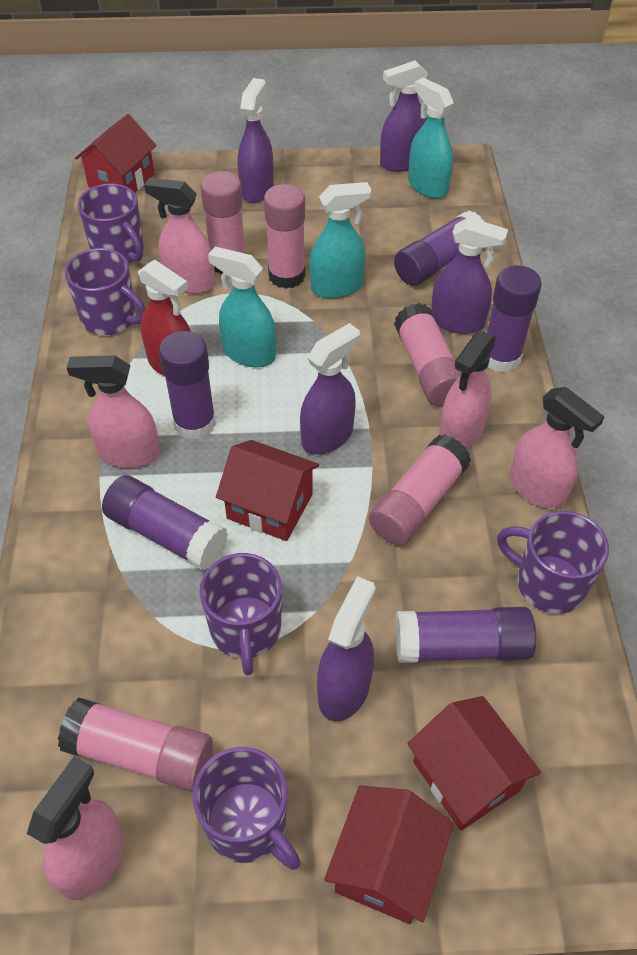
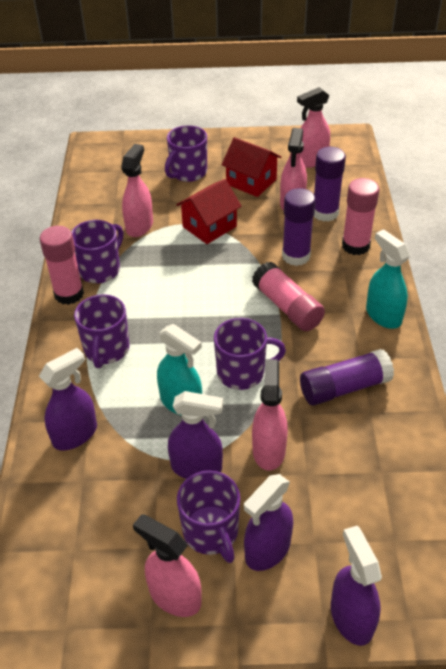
pink glue stick: [58,697,213,792] [201,171,246,275] [264,184,305,289] [369,435,471,546] [394,303,462,406] = 5 -> [40,226,84,305] [252,262,325,331] [342,178,379,255] = 3
purple glue stick: [102,475,228,570] [159,331,216,440] [394,210,484,286] [395,607,536,663] [487,265,542,373] = 5 -> [282,188,316,266] [300,349,394,405] [314,147,346,222] = 3
purple spray bottle: [237,78,274,203] [300,323,360,455] [317,576,375,721] [380,61,428,172] [431,217,508,334] = 5 -> [39,348,97,451] [168,391,223,479] [244,474,293,571] [331,526,382,646] = 4
red house: [75,114,157,193] [216,440,319,541] [324,785,454,924] [407,696,541,831] = 4 -> [176,179,242,244] [221,137,282,197] = 2
red spray bottle: [138,260,191,376] = 1 -> none = 0
turquoise spray bottle: [208,247,276,367] [310,182,372,298] [408,78,454,199] = 3 -> [157,324,202,416] [366,229,410,329] = 2

